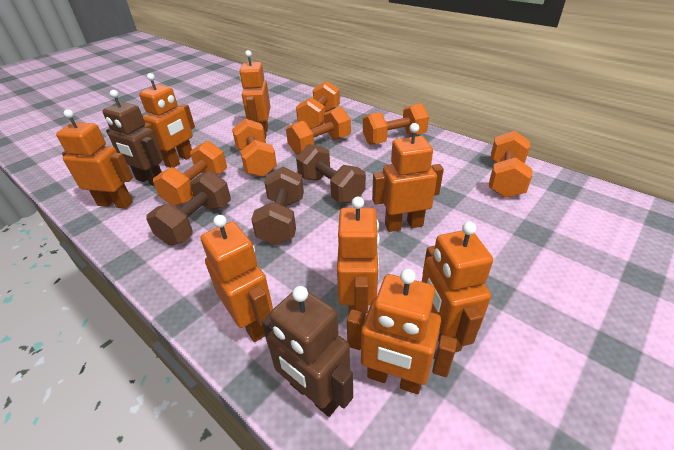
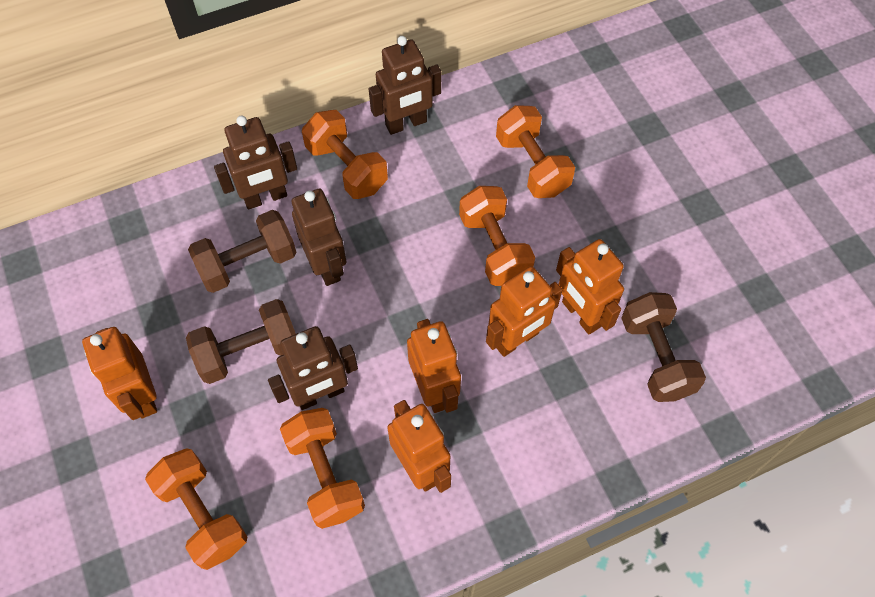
brown robot: [102,90,163,186] [261,286,353,417] = 2 -> [214,115,297,209] [268,326,358,410] [292,189,346,286] [369,36,441,135] = 4
orange dumbbell: [153,141,227,206] [232,119,277,177] [286,107,351,155] [296,81,340,129] [363,104,429,145] [489,131,533,198] = 6 -> [145,448,247,570] [280,408,365,529] [302,110,388,199] [459,186,535,286] [496,105,575,198] = 5
orange robot: [56,109,133,209] [139,73,195,168] [201,215,273,342] [240,50,271,139] [337,197,380,318] [347,269,457,394] [372,123,444,232] [422,221,493,352] = 8 -> [82,327,157,420] [387,400,451,493] [407,319,461,413] [486,266,562,357] [556,239,624,334] = 5

